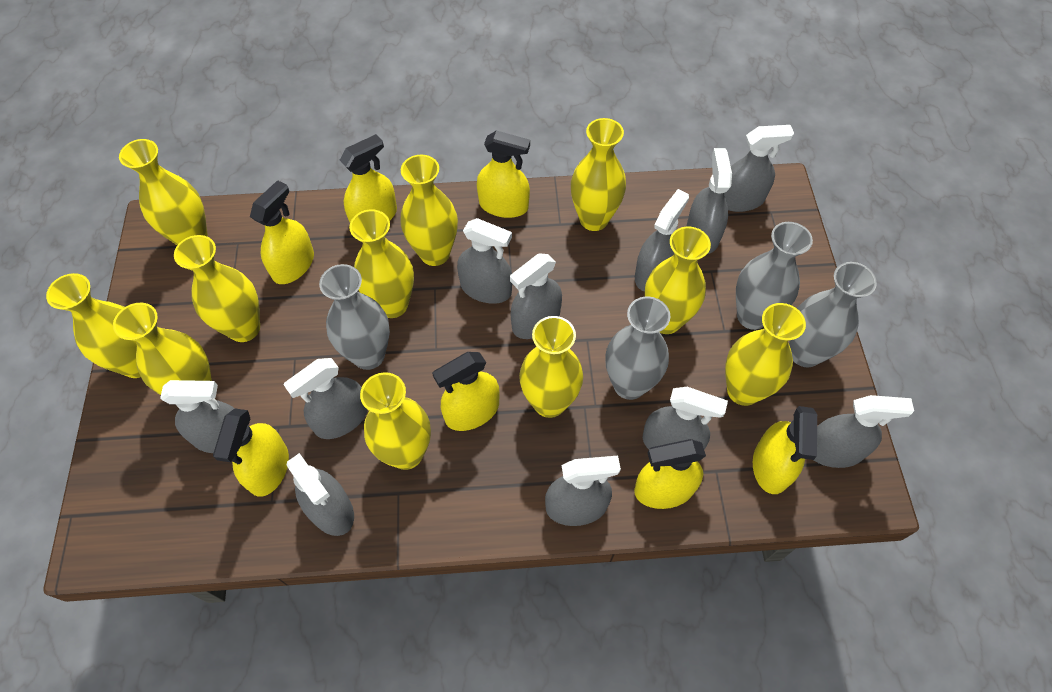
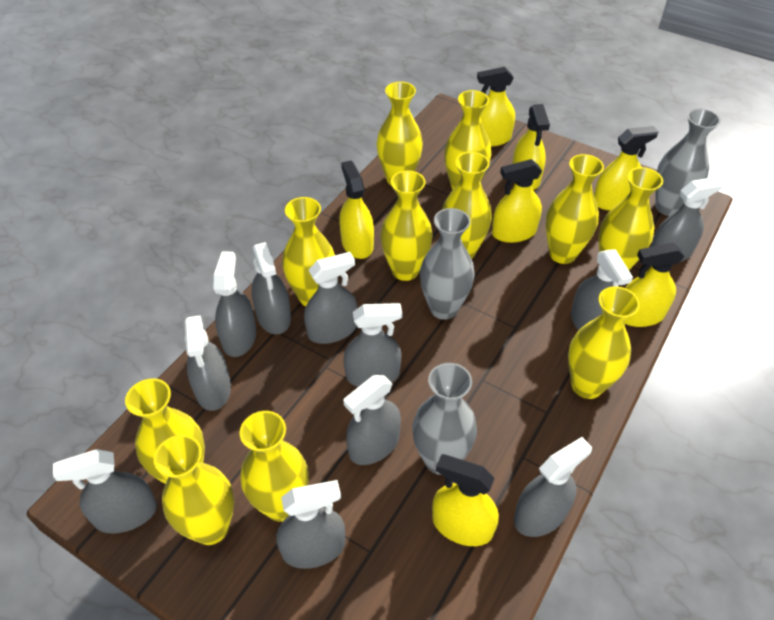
grey vase: [319,264,390,370] [606,297,671,400] [736,222,813,330] [789,262,877,368] = 4 -> [412,363,477,475] [420,208,475,320] [655,109,721,216] = 3

